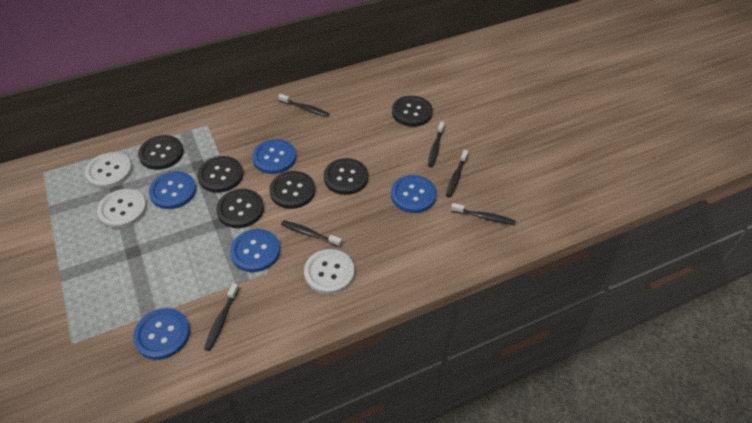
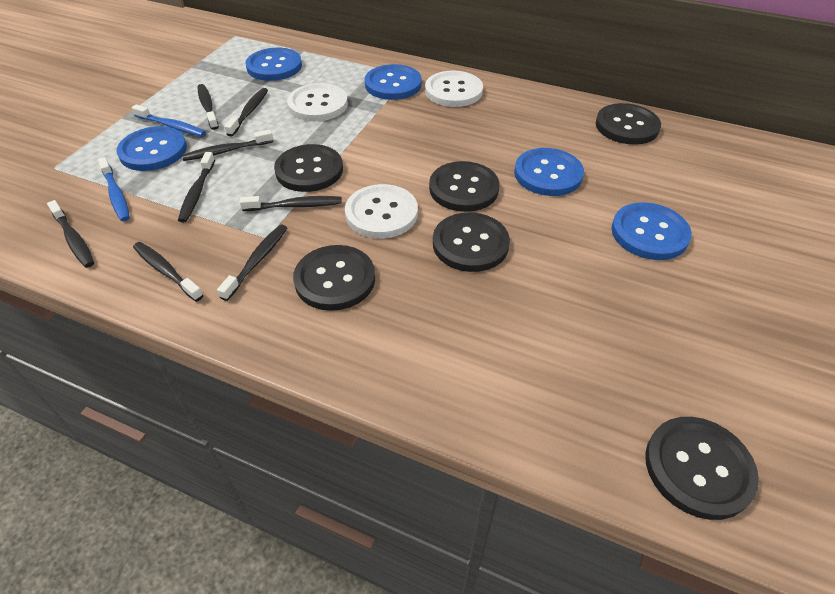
black toothbrush: [204,283,239,351] [278,94,330,117] [281,220,342,247] [428,121,444,167] [446,150,468,198] [451,203,516,225] = 6 -> [47,200,94,268] [133,242,203,302] [178,152,215,223] [182,130,273,161] [198,84,219,130] [217,225,287,301] [225,88,268,137] [240,196,342,211] = 8
blue toothbrush: none = 0 -> [98,157,130,221] [132,105,206,137] = 2

